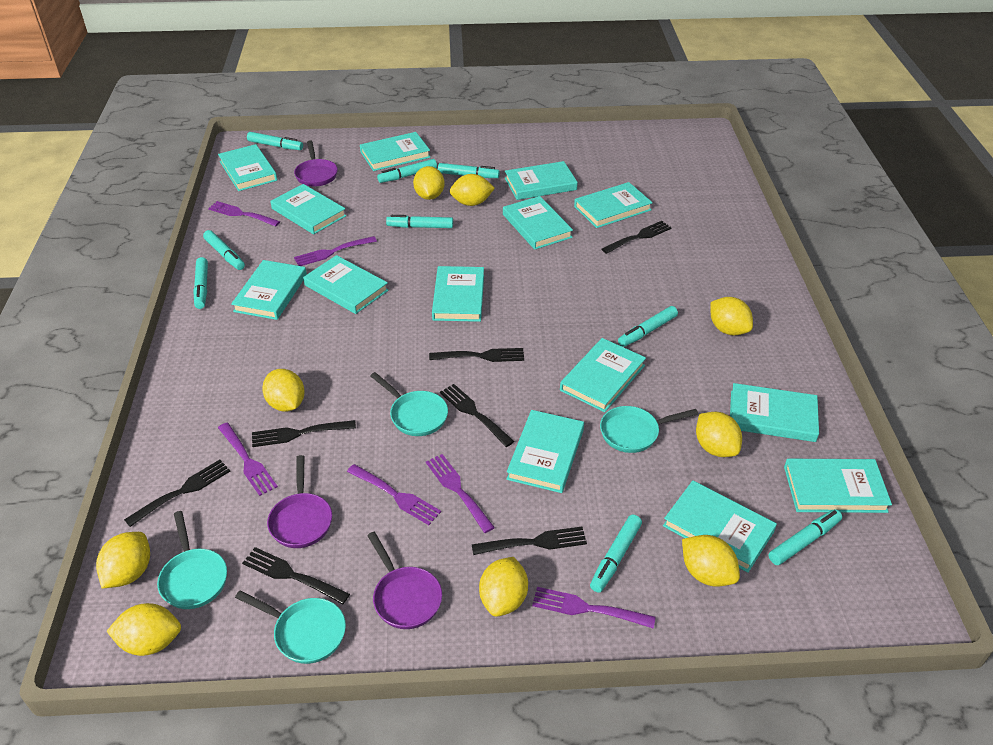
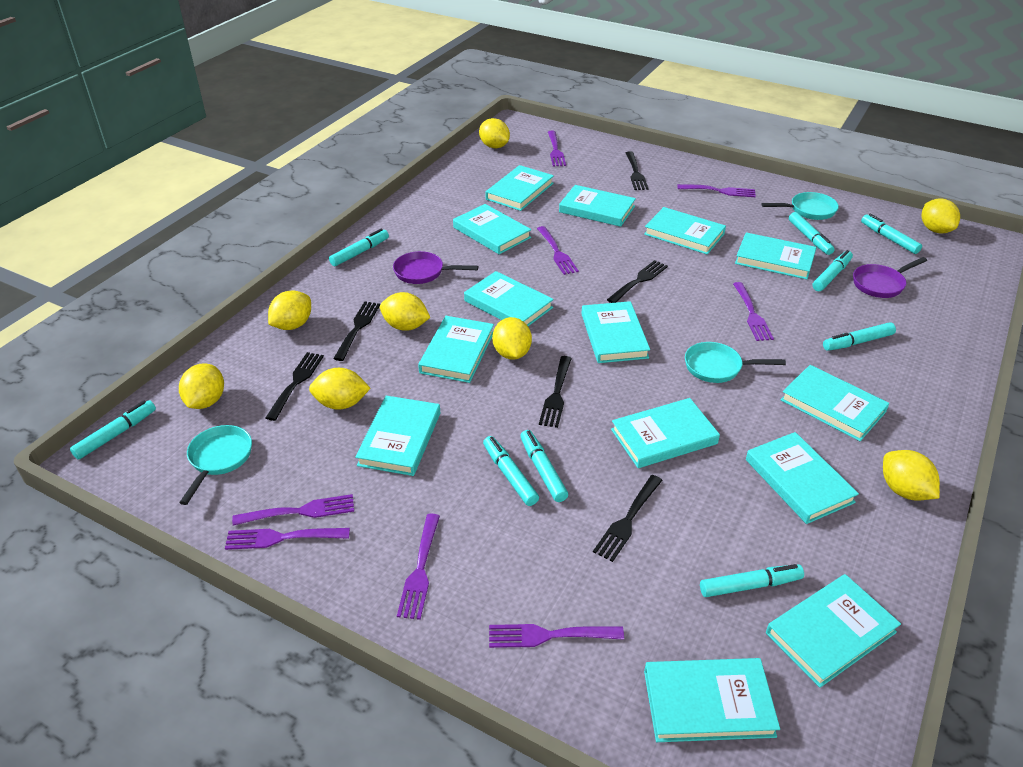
black fork: [124,460,230,527] [242,547,350,604] [252,420,356,447] [429,348,524,362] [440,384,514,447] [472,527,587,555] [602,221,672,254] = 7 -> [265,352,324,421] [333,301,380,361] [539,356,572,428] [593,475,663,562] [607,260,668,303] [626,151,649,190] = 6
purple fork: [208,201,280,227] [218,423,278,496] [294,236,377,266] [347,464,441,525] [426,454,495,533] [532,587,655,629] = 6 -> [225,528,350,550] [232,494,354,526] [397,514,440,620] [489,624,624,648] [537,226,579,275] [548,131,566,166] [677,184,756,197] [733,282,774,341] = 8
purple pan: [267,455,332,548] [294,140,338,187] [367,532,442,629] = 3 -> [393,251,478,284] [853,257,927,298] = 2
turquoise pan: [157,511,227,609] [235,591,346,664] [370,372,448,436] [600,406,698,453] = 4 -> [179,425,252,505] [685,342,786,383] [761,192,839,220] = 3
yellow lemon: [96,532,150,588] [107,603,181,656] [262,369,305,412] [413,166,445,200] [449,174,495,206] [479,557,528,617] [682,535,740,587] [696,412,742,457] [710,297,753,335] = 9 -> [179,364,224,409] [268,291,311,330] [309,368,370,410] [380,292,430,331] [479,118,510,148] [492,317,532,360] [883,450,940,501] [922,199,960,233] = 8

